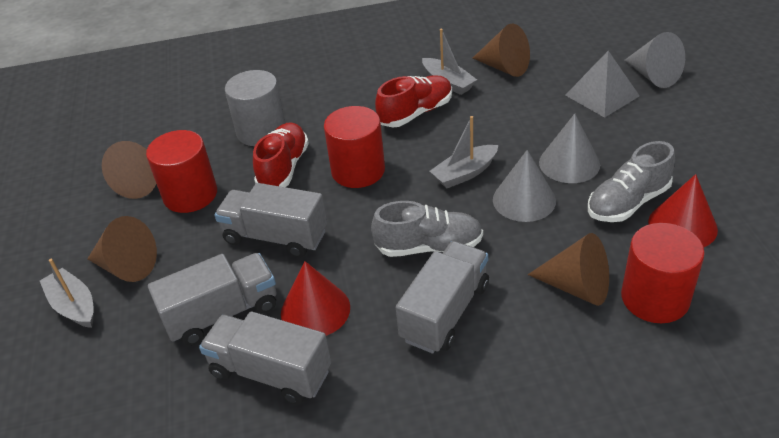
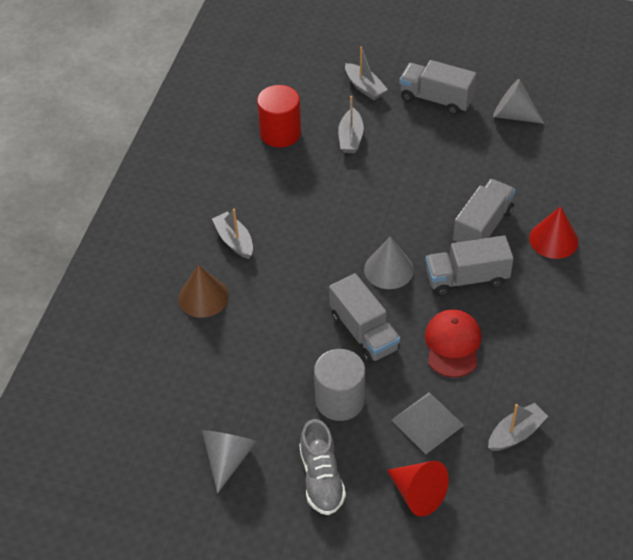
brown cone: [88,216,157,282] [102,141,156,199] [473,24,530,77] [528,233,609,306] = 4 -> [178,265,229,318] = 1
grey boat: [40,259,94,328] [422,29,477,95] [430,116,498,188] = 3 -> [212,209,253,259] [338,96,364,153] [345,46,388,100] [488,403,549,451] = 4
grey shoe: [371,201,483,257] [588,141,675,222] = 2 -> [299,419,346,515] = 1
red cap: none = 0 -> [425,309,481,378] = 1
red cylinder: [146,130,217,213] [324,106,385,188] [621,223,705,323] = 3 -> [257,85,301,147] = 1
red shoe: [253,122,309,187] [375,75,452,127] = 2 -> none = 0

